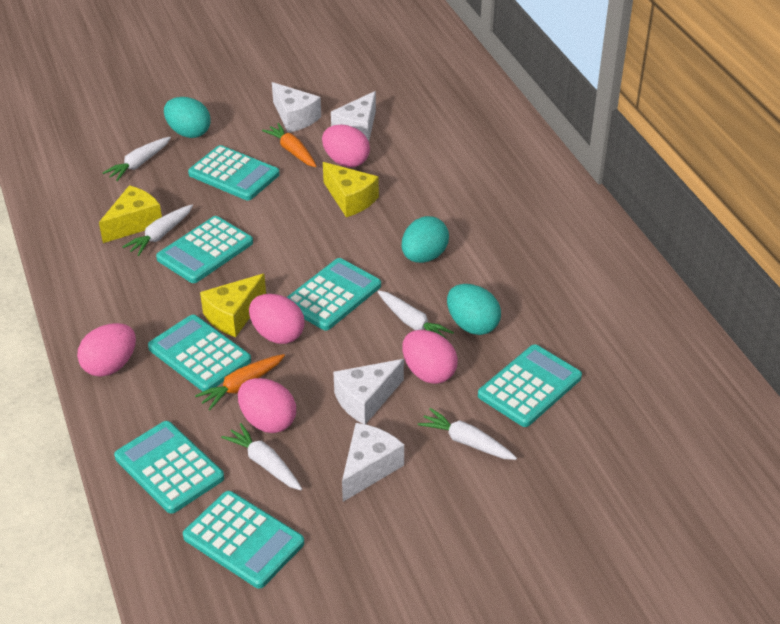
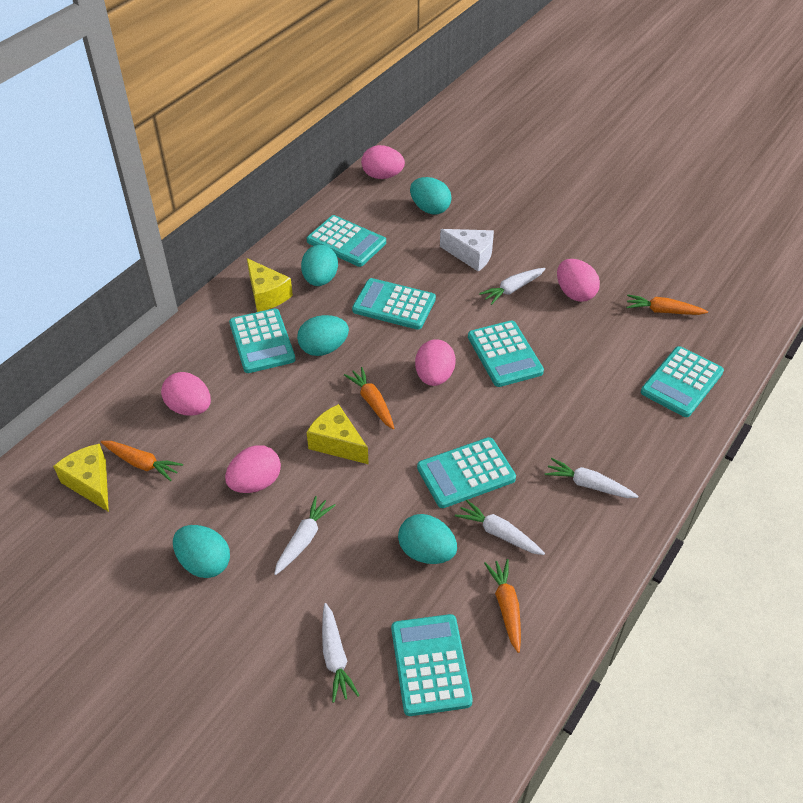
orange carrot: [195,354,285,410] [262,123,317,167] = 2 -> [101,441,183,481] [344,367,394,429] [484,559,521,653] [626,294,708,315] = 4
turquoise egg: [164,97,211,138] [402,216,449,263] [447,284,501,335] = 3 -> [173,525,230,578] [297,315,349,356] [301,245,338,286] [398,514,457,564] [410,177,452,214] = 5
white cheese: [272,82,321,133] [331,91,376,141] [333,359,404,424] [342,423,404,502] = 4 -> [440,229,494,272] = 1

